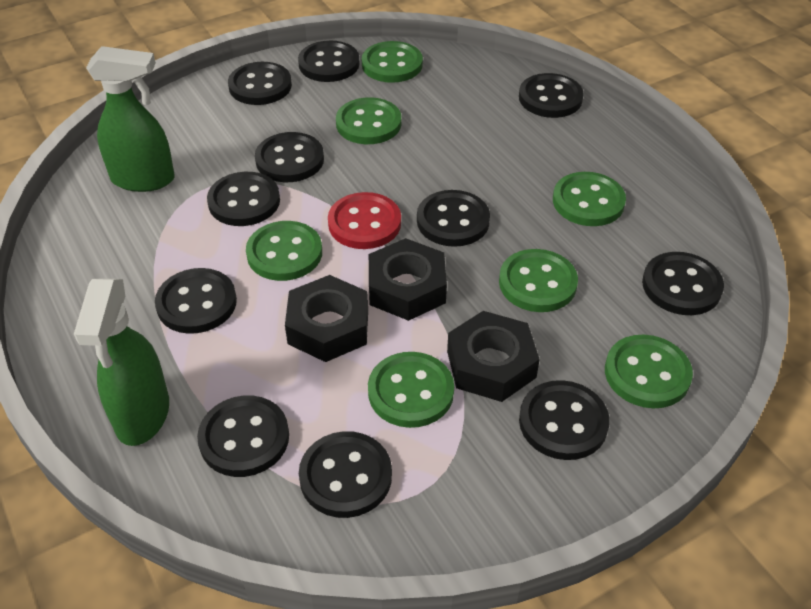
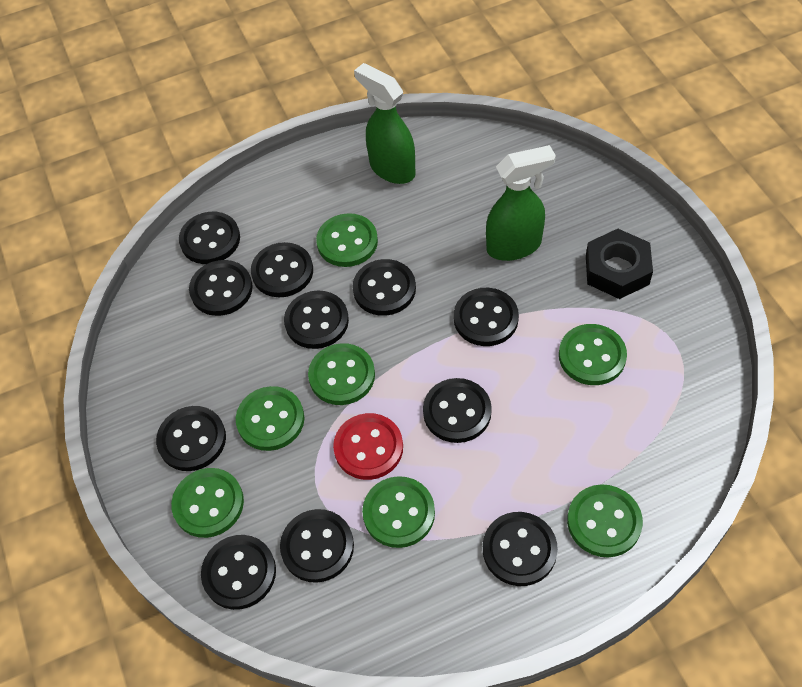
black nut: [285,275,368,362] [369,238,447,321] [447,311,540,402] = 3 -> [586,229,653,299] = 1

